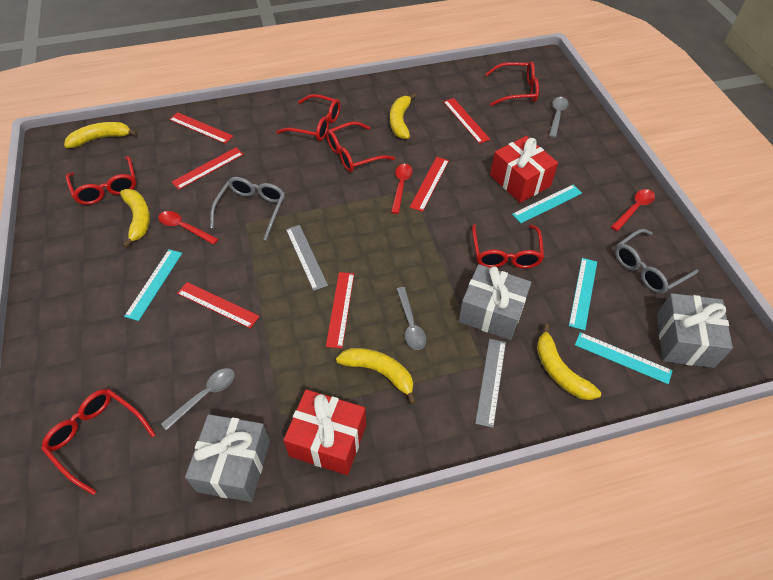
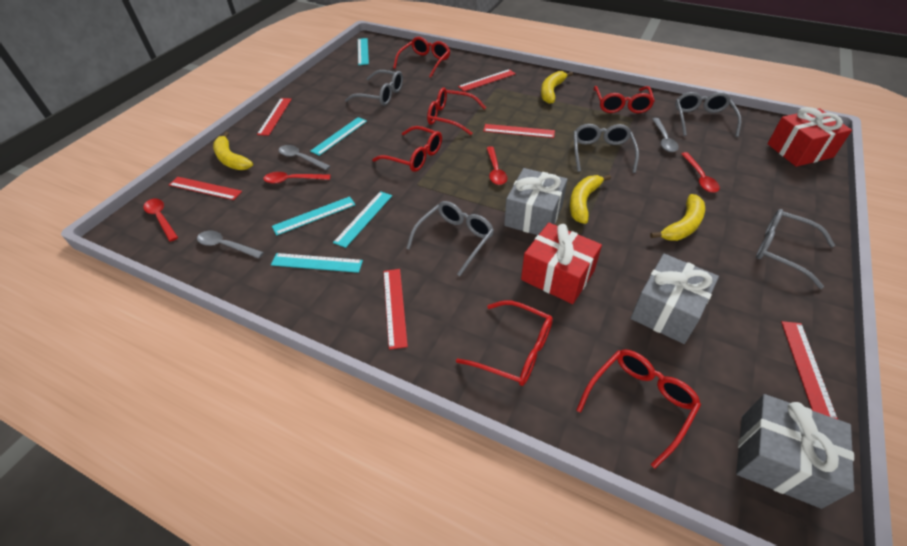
grey glasses: [210,177,285,241] [615,229,699,294] = 2 -> [345,70,403,106] [406,201,494,276] [574,124,639,173] [675,92,741,137] [756,209,835,289] = 5
grey ruler: [286,225,328,291] [475,339,506,428] = 2 -> none = 0
red spoon: [158,211,218,245] [391,164,413,214] [611,189,655,231] = 3 -> [144,198,178,242] [263,172,331,184] [487,146,507,185] [681,152,720,193] = 4
turquoise ruler: [124,249,182,321] [512,185,582,223] [569,258,597,330] [575,332,673,384] = 4 -> [271,253,363,273] [272,196,356,235] [310,117,367,156] [333,191,392,248] [358,38,369,65] = 5
yellow banana: [64,122,138,148] [120,189,150,248] [336,348,416,404] [390,93,416,139] [537,324,601,400] = 5 -> [213,132,253,170] [541,71,573,104] [570,175,611,224] [650,194,705,241] = 4

